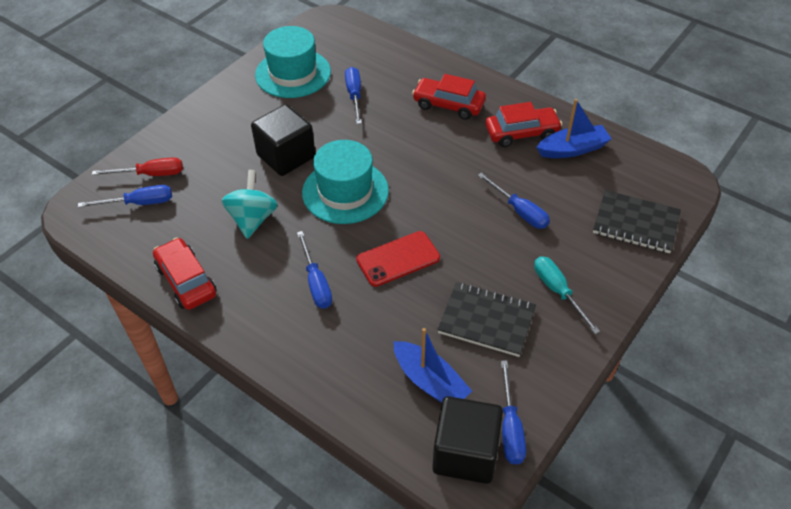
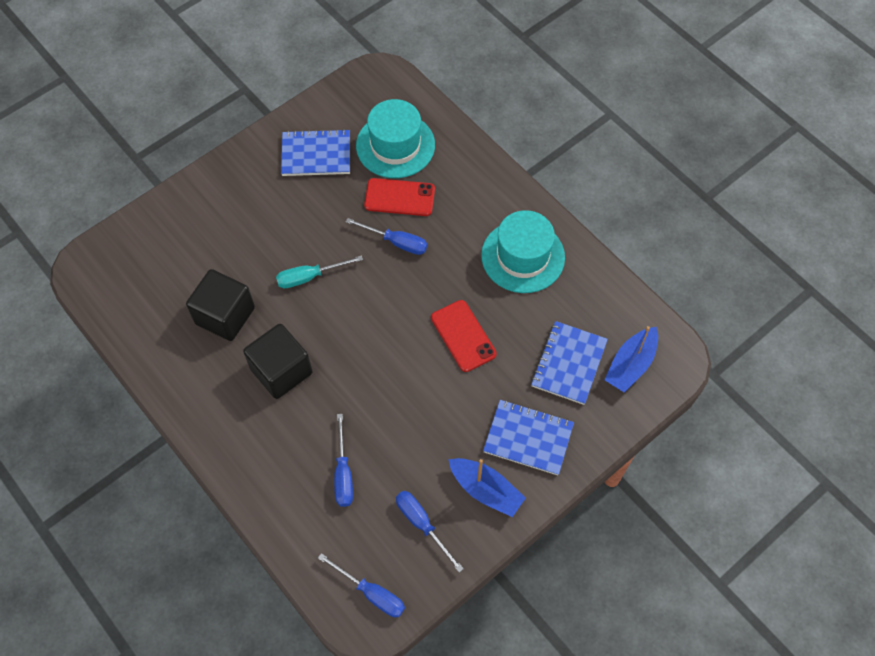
black notebook: [437,282,536,357] [593,190,681,253] = 2 -> none = 0
blue notebook: none = 0 -> [281,129,350,176] [483,400,574,475] [531,321,608,405] = 3
blue screwdriver: [78,185,172,207] [297,231,332,309] [345,67,362,124] [477,173,550,229] [501,360,526,465] = 5 -> [318,553,405,617] [334,414,353,507] [346,218,428,255] [396,491,464,573] = 4
red car: [153,238,217,310] [412,74,486,120] [485,102,562,147] = 3 -> none = 0
red phone: [356,231,440,287] = 1 -> [364,178,435,216] [431,300,497,372] = 2
red screwdriver: [92,158,183,176] = 1 -> none = 0
turquoise spinning top: [221,170,278,239] = 1 -> none = 0

